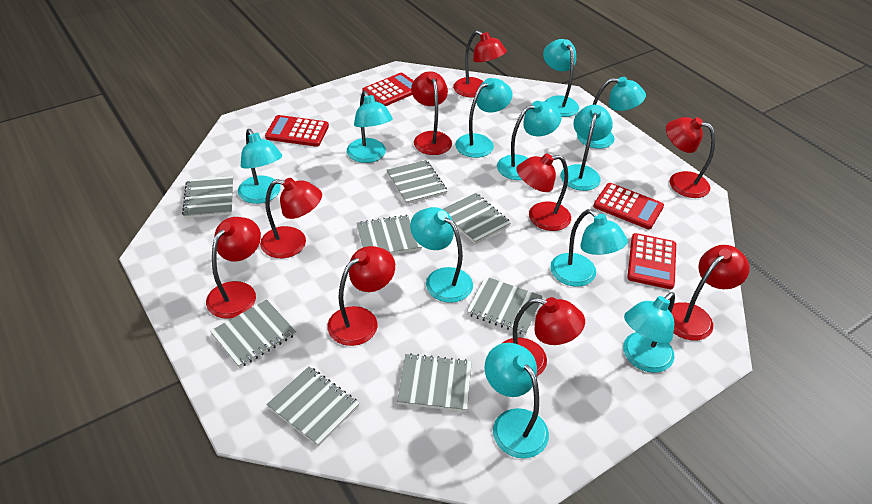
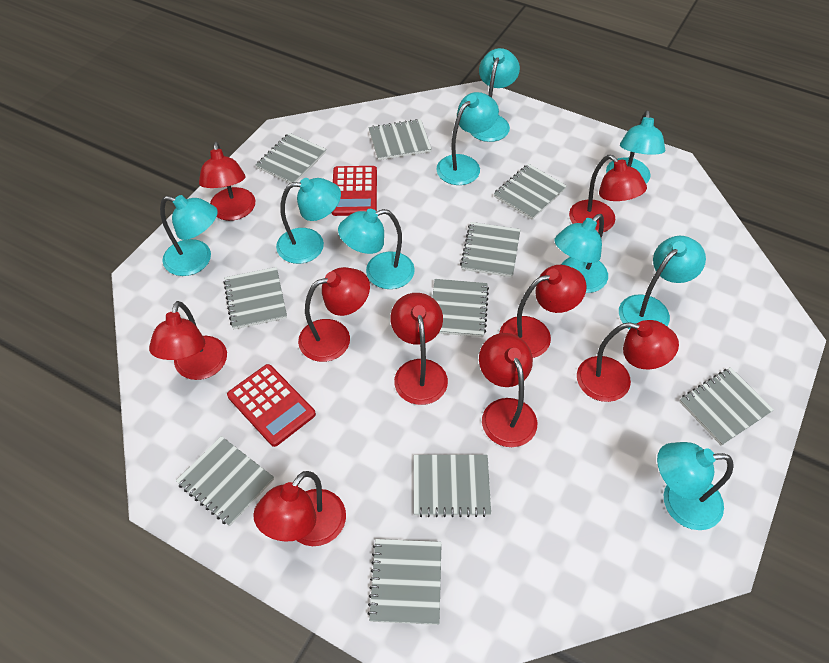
grey notebook: [182,176,233,218] [210,299,296,368] [266,366,360,447] [356,214,422,254] [387,160,447,204] [397,353,472,412] [443,193,511,244] [467,276,543,335] = 8 -> [176,436,274,526] [223,267,287,329] [256,133,326,183] [367,539,442,625] [369,119,432,160] [414,455,491,517] [432,279,489,337] [460,222,521,277] [494,164,567,220] [679,367,774,446] = 10
red calculator: [265,115,329,147] [363,73,414,106] [593,183,664,229] [627,233,676,289] = 4 -> [227,364,316,447] [331,166,377,216] = 2
turquoise lamp: [238,129,282,204] [347,91,393,163] [410,207,473,303] [455,78,513,158] [485,343,549,459] [497,101,561,180] [543,39,579,117] [550,209,628,287] [561,105,613,191] [577,77,646,149] [623,292,675,373] = 11 -> [160,195,218,276] [276,178,341,264] [338,209,415,289] [436,92,499,185] [470,48,520,142] [555,214,608,293] [606,110,665,184] [619,236,706,330] [657,442,734,530] = 9

